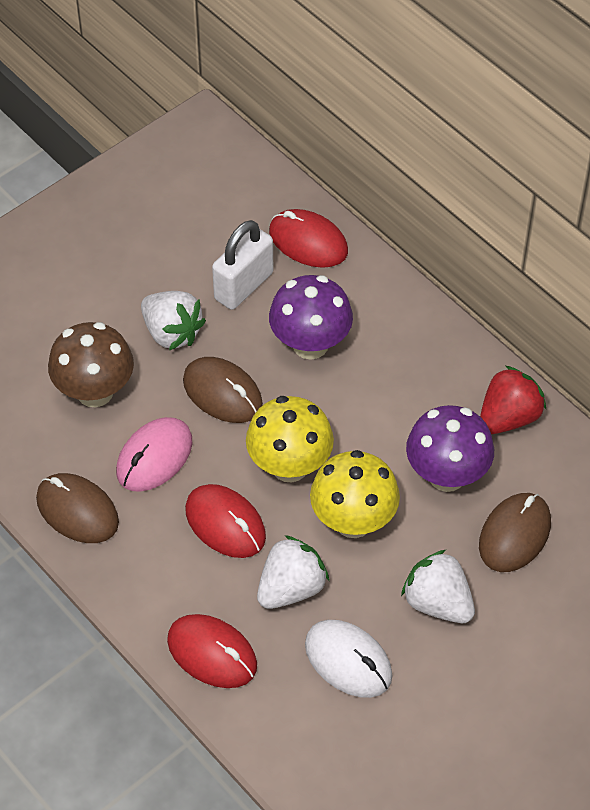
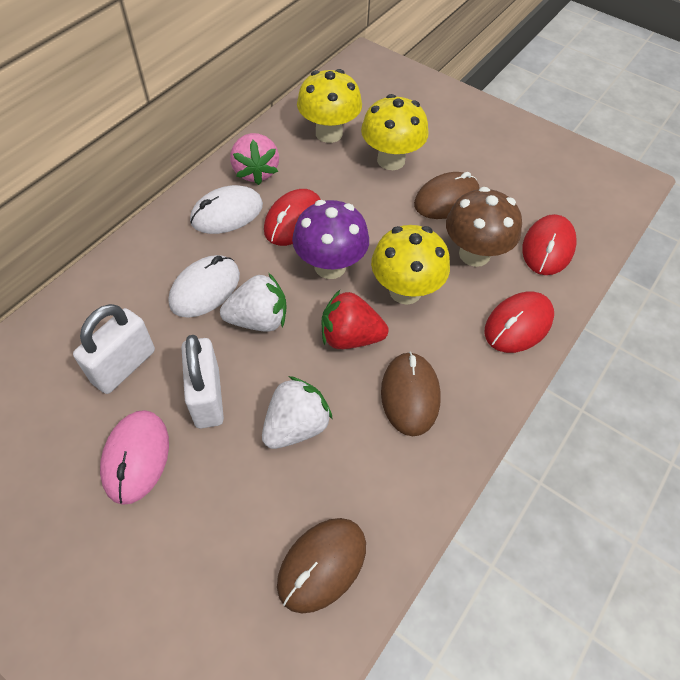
pink strawberry: none = 0 -> [230,133,279,185] = 1
purple mushroom: [269,275,353,360] [406,405,494,492] = 2 -> [292,200,369,279] = 1
white mouse: [305,620,393,698] = 1 -> [169,255,240,318] [190,185,263,234] = 2
white padlock: [212,220,273,310] = 1 -> [73,304,155,394] [181,335,224,428] = 2
white strawberry: [141,291,206,350] [257,535,329,609] [401,550,475,623] = 3 -> [220,272,287,332] [262,376,333,449] = 2
yellow mushroom: [246,396,334,482] [310,450,400,538] = 2 -> [297,69,362,143] [361,94,429,170] [371,225,450,305] = 3

